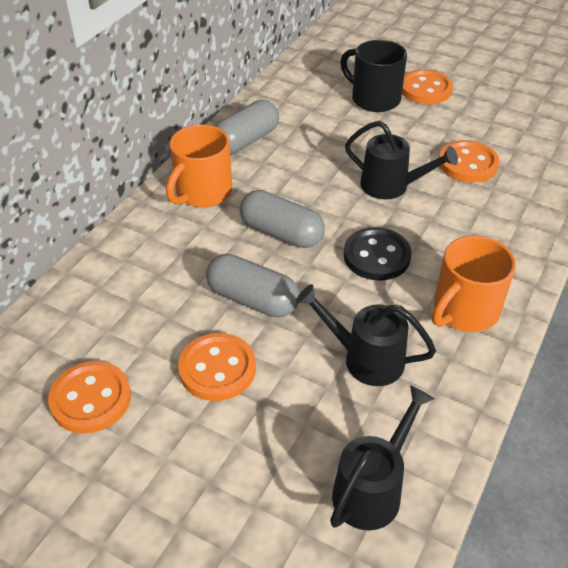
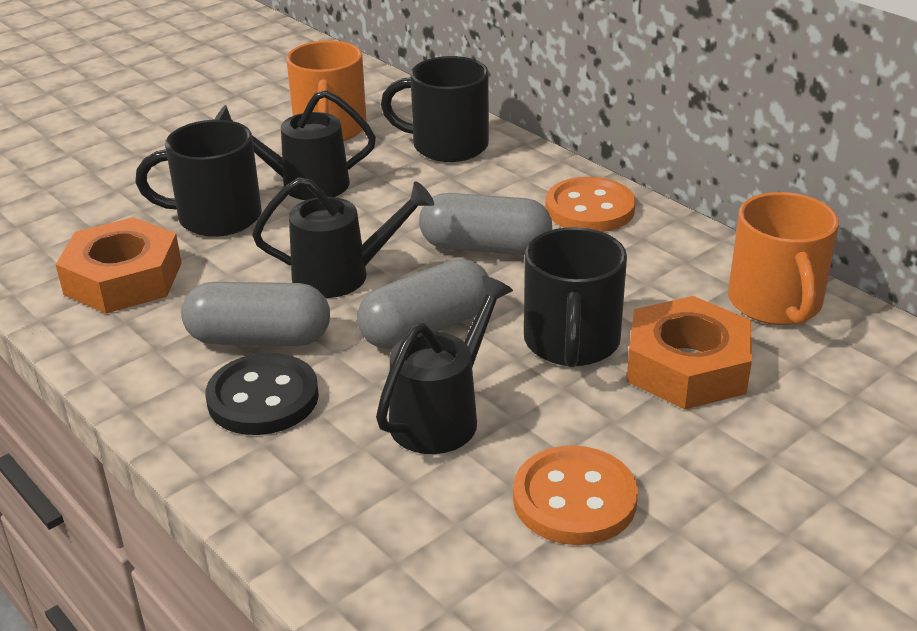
black mug: [340,40,407,112] = 1 -> [135,120,262,237] [381,56,489,162] [524,227,627,367] = 3
orange button: [48,361,131,434] [178,333,256,401] [402,70,453,104] [439,140,500,183] = 4 -> [513,446,638,545] [545,177,636,232] = 2
orange nut: none = 0 -> [56,217,182,314] [626,296,752,409] = 2

